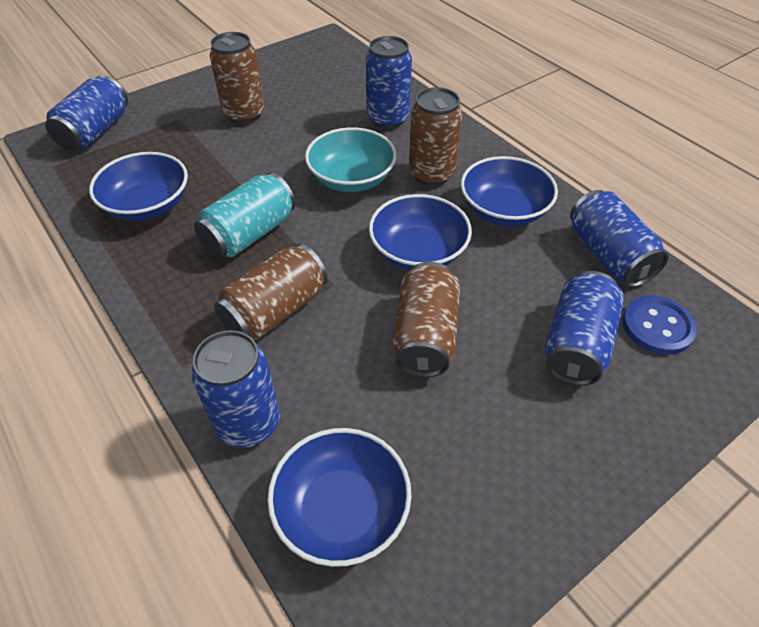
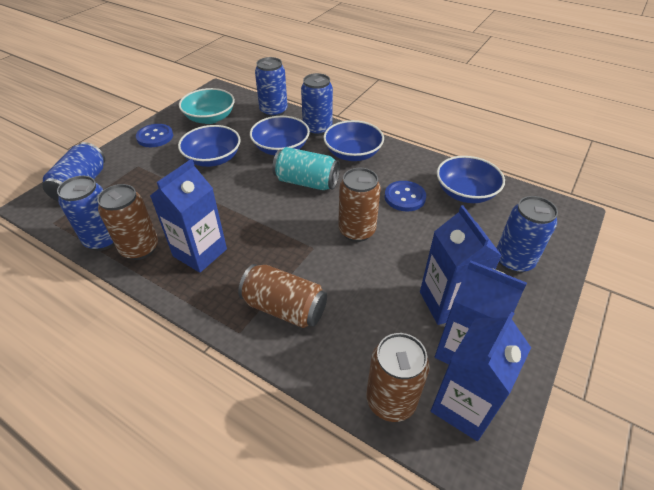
blue button: [622,296,697,355] = 1 -> [136,124,173,147] [385,181,426,211] = 2
blue carton: none = 0 -> [150,159,227,273] [420,205,502,325] [431,311,531,441] [435,261,527,365] = 4

